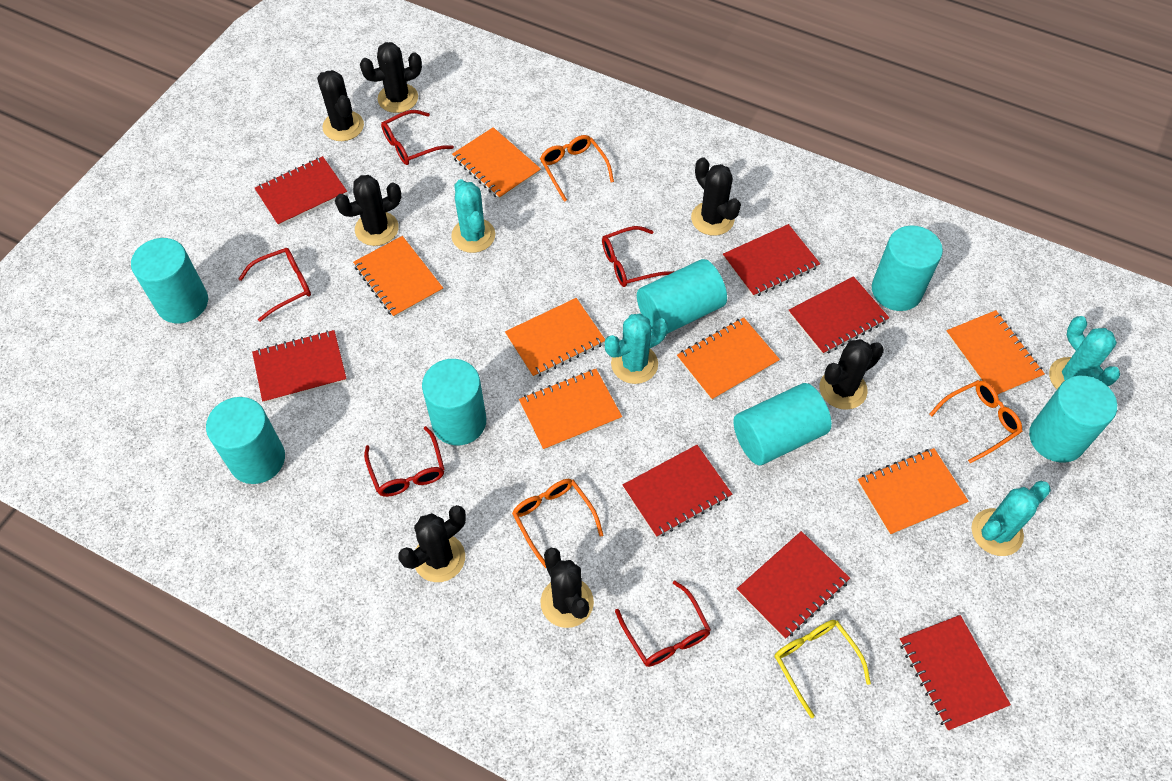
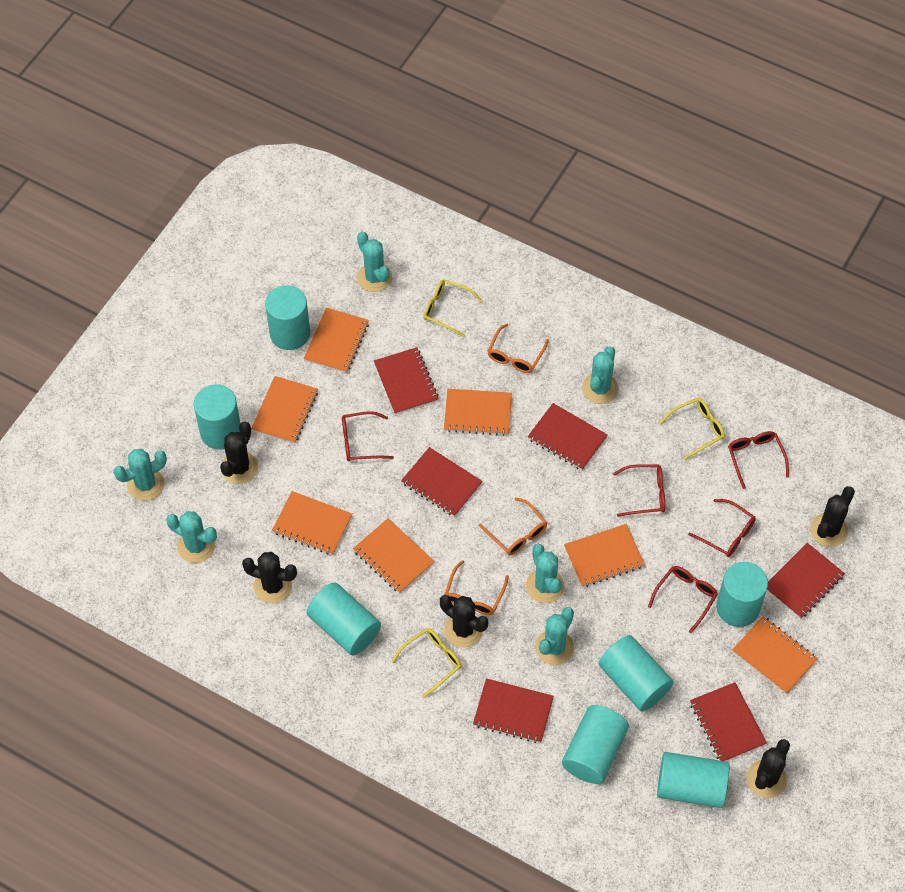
black cactus: [317,70,364,141] [335,175,401,246] [360,42,422,113] [398,505,466,582] [540,548,594,628] [691,157,741,236] [819,339,884,410] = 7 -> [220,422,258,484] [242,552,297,603] [440,595,488,647] [746,739,790,798] [810,486,855,547] = 5
red notebook: [252,330,347,403] [255,156,347,227] [623,445,732,538] [723,224,820,297] [737,531,850,639] [788,276,889,355] [899,615,1011,731] = 7 -> [374,347,439,415] [401,447,483,517] [473,678,554,743] [527,403,608,470] [690,682,767,761] [767,543,845,619] = 6
turquoise cactus: [451,179,495,253] [605,314,668,384] [972,481,1051,556] [1049,316,1120,389] = 4 -> [113,448,167,501] [166,511,217,563] [357,232,392,292] [526,544,564,603] [535,607,574,665] [582,346,619,404] = 6
yellow glasses: [774,620,871,718] = 1 -> [391,628,461,698] [423,279,483,337] [660,398,725,460] = 3

